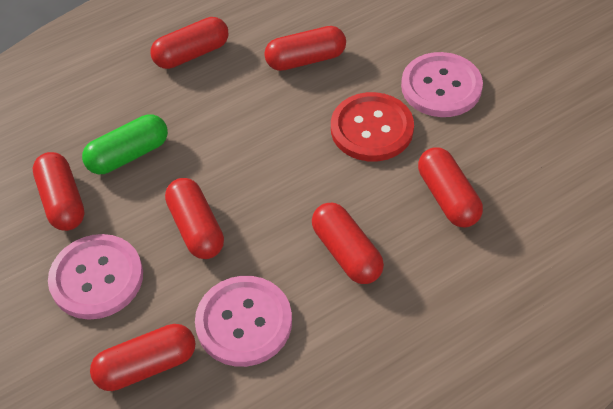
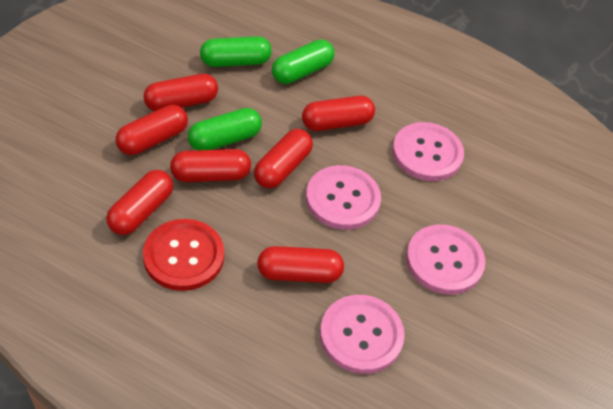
green capsule: [82,114,168,174] = 1 -> [188,108,262,150] [200,36,272,67] [272,39,335,84] = 3
pink button: [48,234,143,320] [195,276,292,367] [401,52,483,117] = 3 -> [306,165,381,230] [320,295,405,374] [393,122,464,181] [406,224,485,295] = 4

